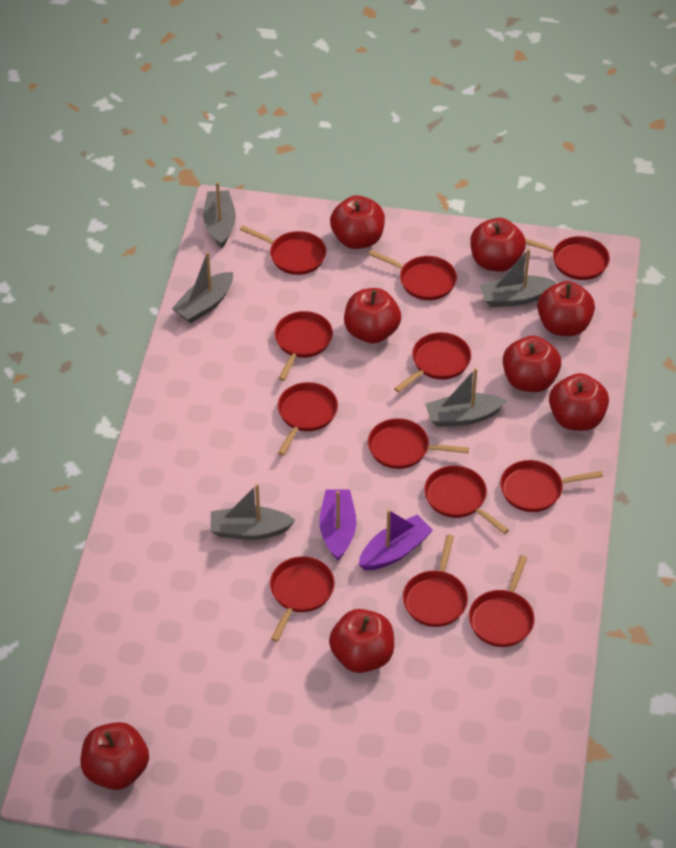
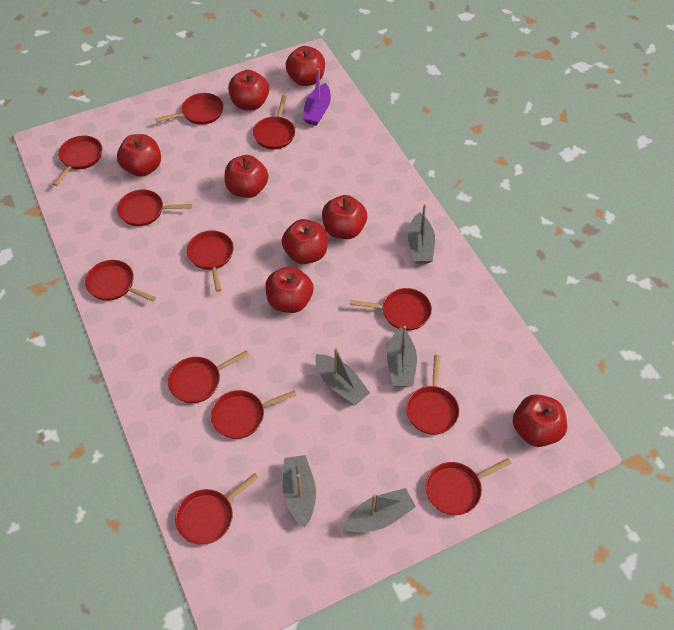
purple boat: [319,490,356,560] [359,510,433,570] = 2 -> [302,68,331,126] = 1

